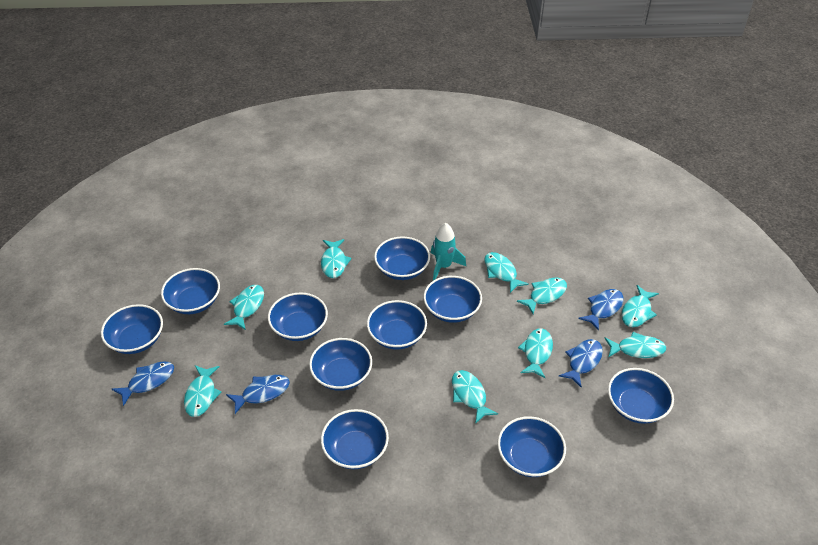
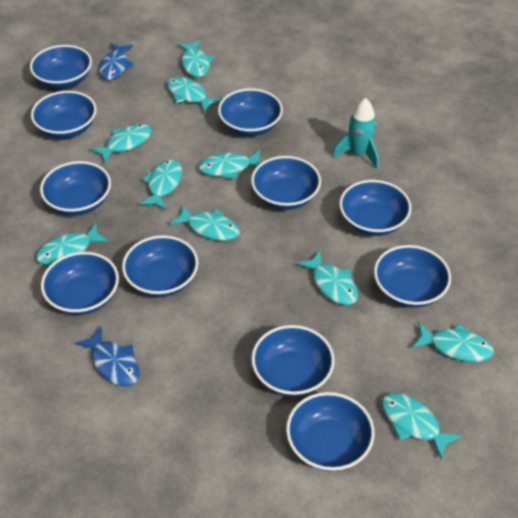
blue bowl: [101,304,163,354] [161,268,220,314] [268,293,328,341] [309,338,372,391] [321,409,389,469] [367,300,427,350] [374,236,430,280] [423,276,482,323] [497,416,566,477] [608,368,674,424] = 10 -> [30,45,92,89] [31,91,97,139] [40,161,111,216] [41,252,119,315] [122,235,198,297] [218,88,283,136] [251,156,321,210] [251,325,335,396] [286,392,374,471] [339,180,411,236] [374,245,451,308] = 11
blue fish: [112,361,174,406] [226,375,290,414] [559,339,603,387] [578,289,624,331] = 4 -> [75,326,140,386] [99,43,134,80] = 2
turquoise fish: [184,365,221,417] [224,285,264,330] [321,239,352,278] [452,370,498,424] [484,252,529,293] [517,278,567,314] [518,328,553,378] [604,332,666,358] [621,285,659,327] = 9 -> [36,223,109,265] [90,124,152,163] [139,160,182,210] [167,77,221,113] [169,205,240,241] [178,40,214,77] [199,150,261,180] [297,251,358,305] [382,393,462,459] [412,322,494,362] = 10

